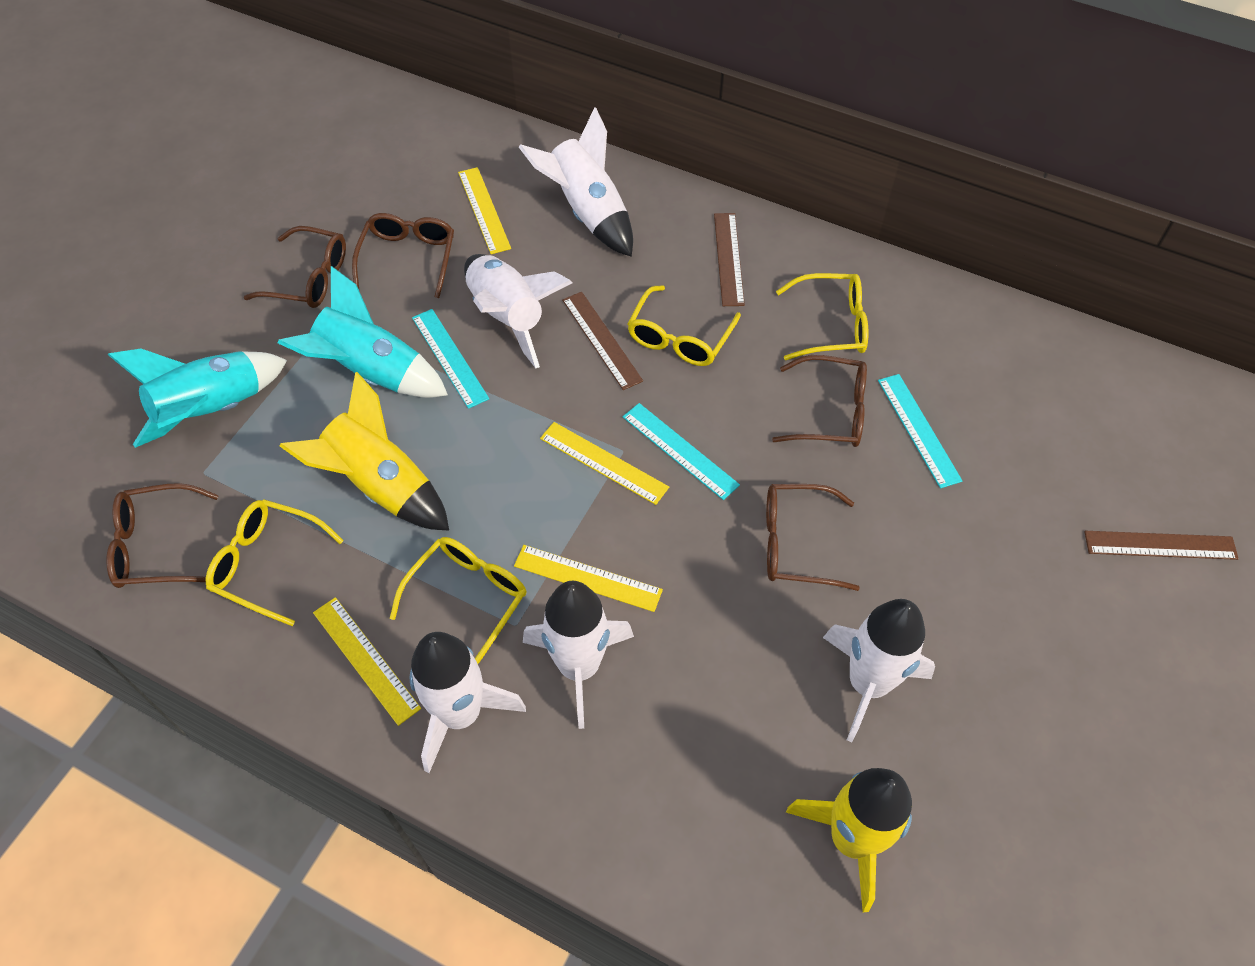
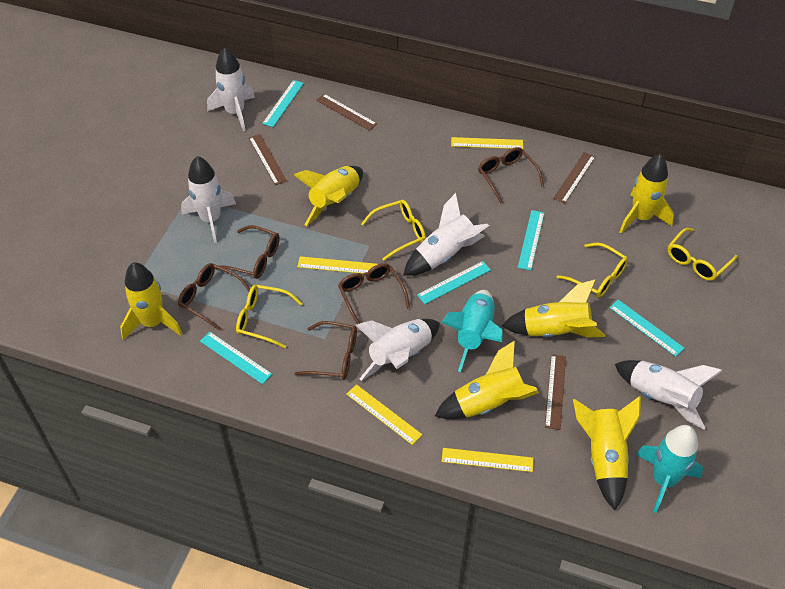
brown ruler: [562,292,643,390] [714,213,745,306] [1084,531,1239,560] = 3 -> [249,134,287,185] [316,94,377,131] [545,354,566,430] [553,152,595,203] = 4
turquoise ruler: [412,309,489,409] [623,403,740,500] [878,374,963,488] = 3 -> [200,332,272,384] [262,80,304,127] [417,261,491,304] [518,210,544,270] [609,300,685,357] = 5
yellow rocket: [280,372,449,531] [786,768,912,912] = 2 -> [120,262,182,340] [294,166,363,226] [435,340,539,419] [501,280,605,338] [573,396,641,510] [620,154,674,234] = 6

